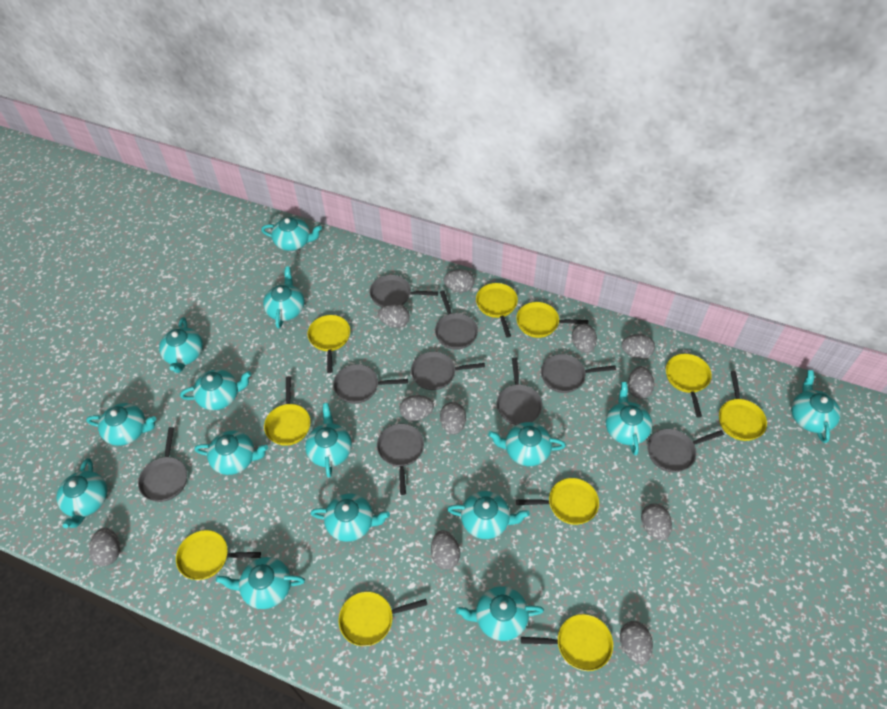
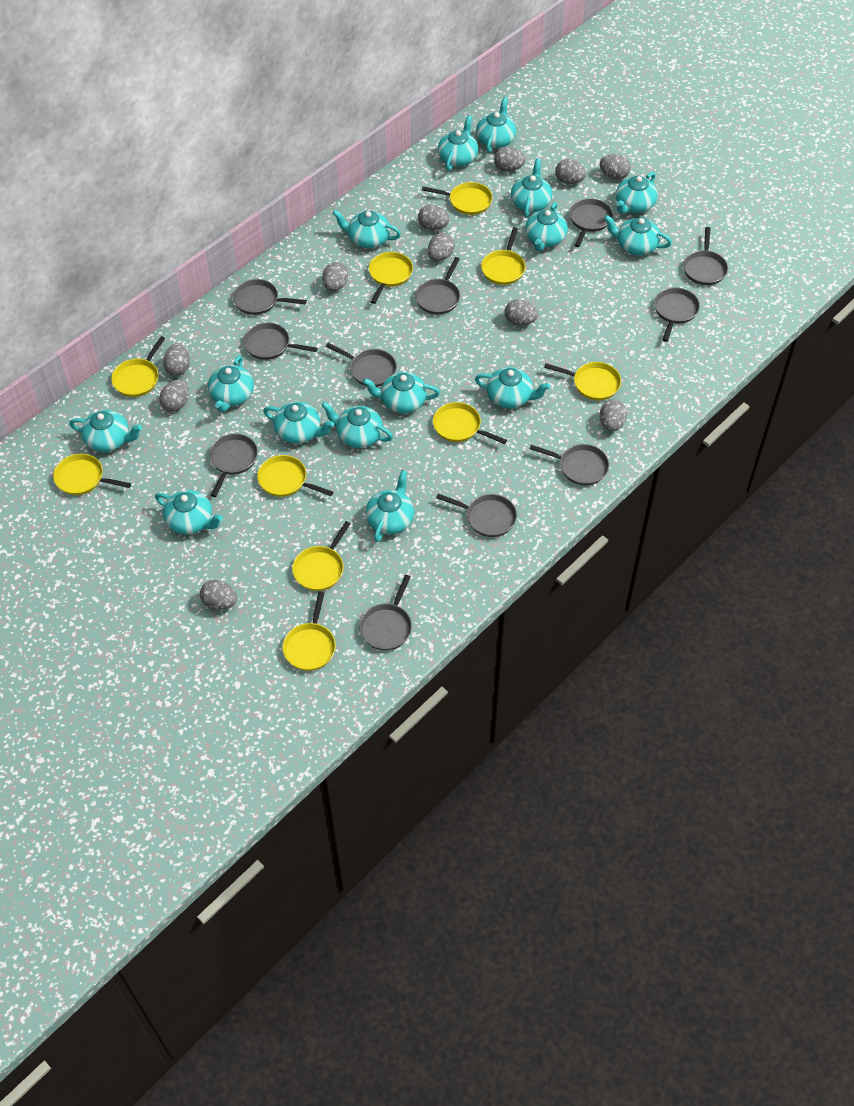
grey pan: [138,427,187,502] [333,364,408,404] [369,275,438,307] [377,424,424,495] [411,352,485,390] [435,290,478,350] [496,357,543,425] [541,354,616,393] [647,429,724,473] = 9 -> [209,434,258,497] [233,279,307,315] [243,323,318,360] [326,343,397,387] [359,575,412,651] [415,257,460,315] [436,494,517,537] [530,444,609,486] [570,198,613,247] [654,287,700,342] [683,227,728,285] = 11

